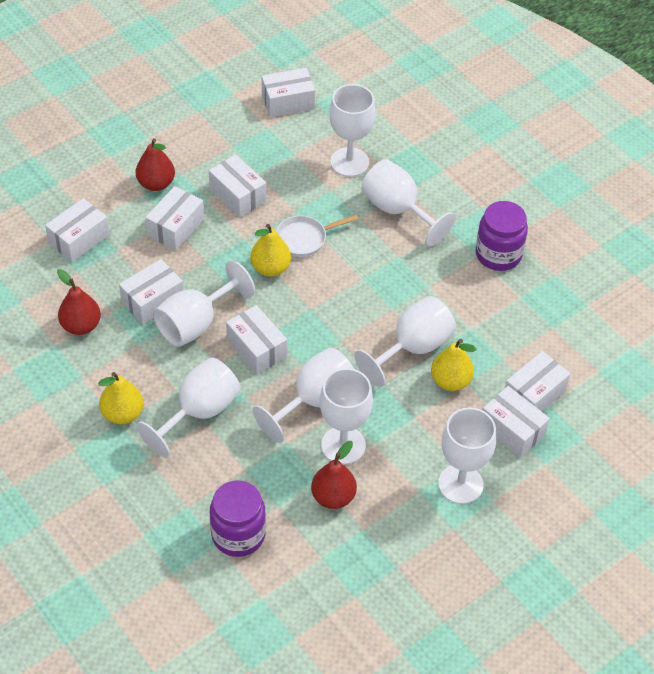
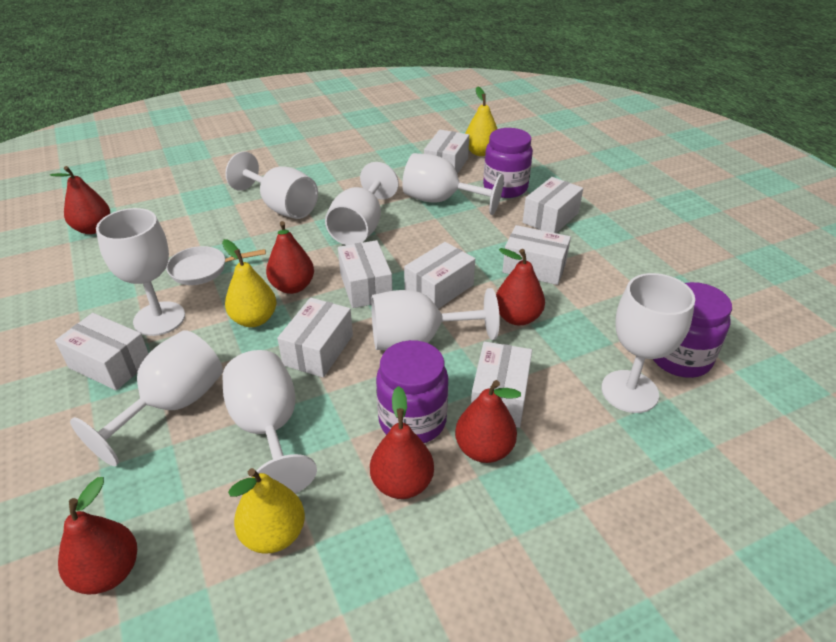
purple jar: [210,480,266,557] [476,201,528,271] = 2 -> [376,340,448,443] [483,128,533,198] [653,282,732,378] = 3
red pear: [57,269,101,335] [136,138,175,191] [311,441,357,509] = 3 -> [50,166,110,234] [58,477,137,595] [266,221,314,294] [370,386,434,499] [455,380,521,463] [496,248,545,326] = 6

